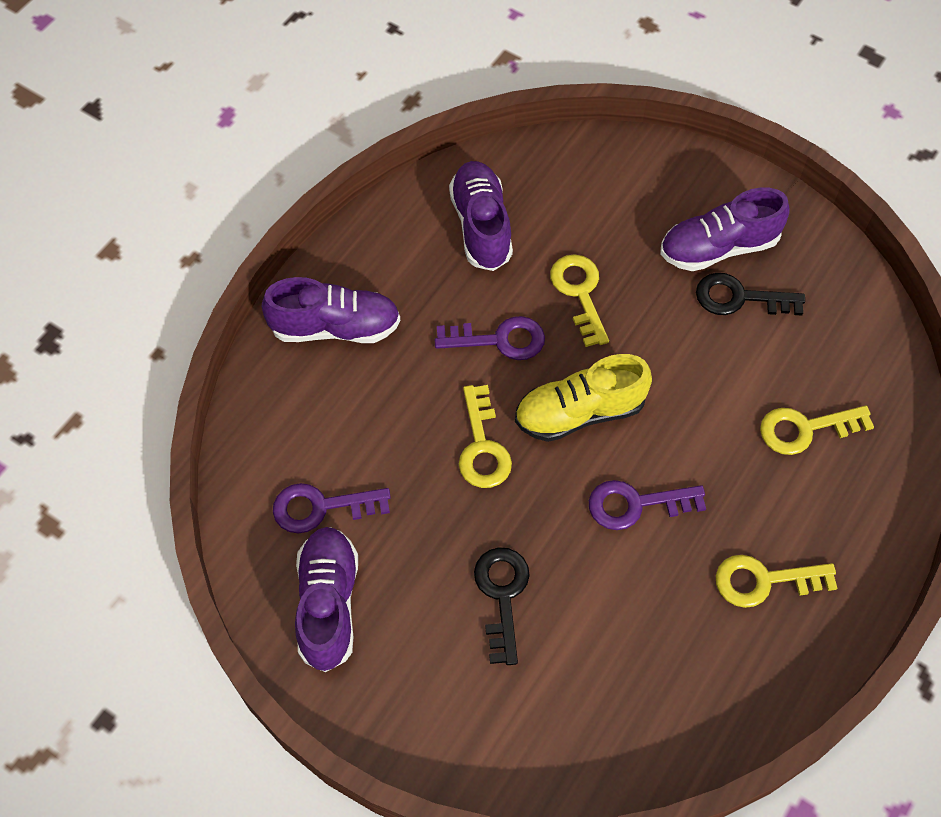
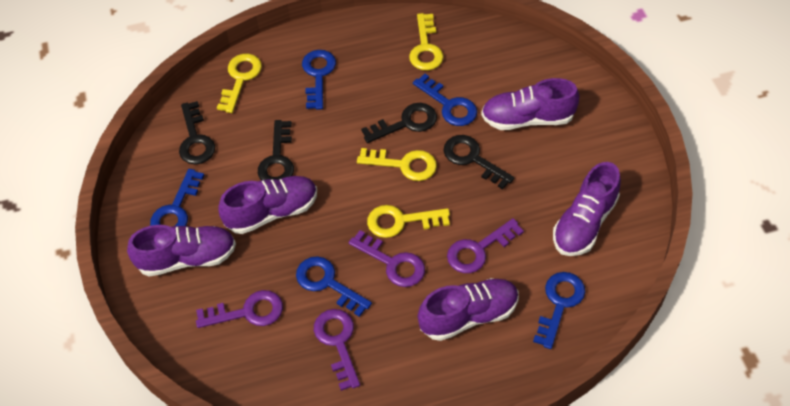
black key: [474,547,530,665] [696,273,805,315] = 2 -> [179,101,215,164] [258,120,294,180] [361,103,437,143] [443,135,514,189] = 4
blue key: none = 0 -> [150,169,204,226] [296,256,372,317] [302,50,336,110] [413,74,477,126] [533,272,585,349] = 5
purple key: [273,483,391,533] [435,316,545,360] [589,480,706,530] = 3 -> [196,290,283,328] [314,309,360,391] [349,230,425,287] [447,218,524,273] = 4
purple shoe: [262,277,400,343] [295,527,358,672] [449,161,513,271] [660,188,790,271] = 4 -> [127,225,236,276] [218,176,317,234] [418,278,519,341] [481,78,579,130] [553,162,621,256] = 5
yellow shoe: [515,354,652,442] = 1 -> none = 0

